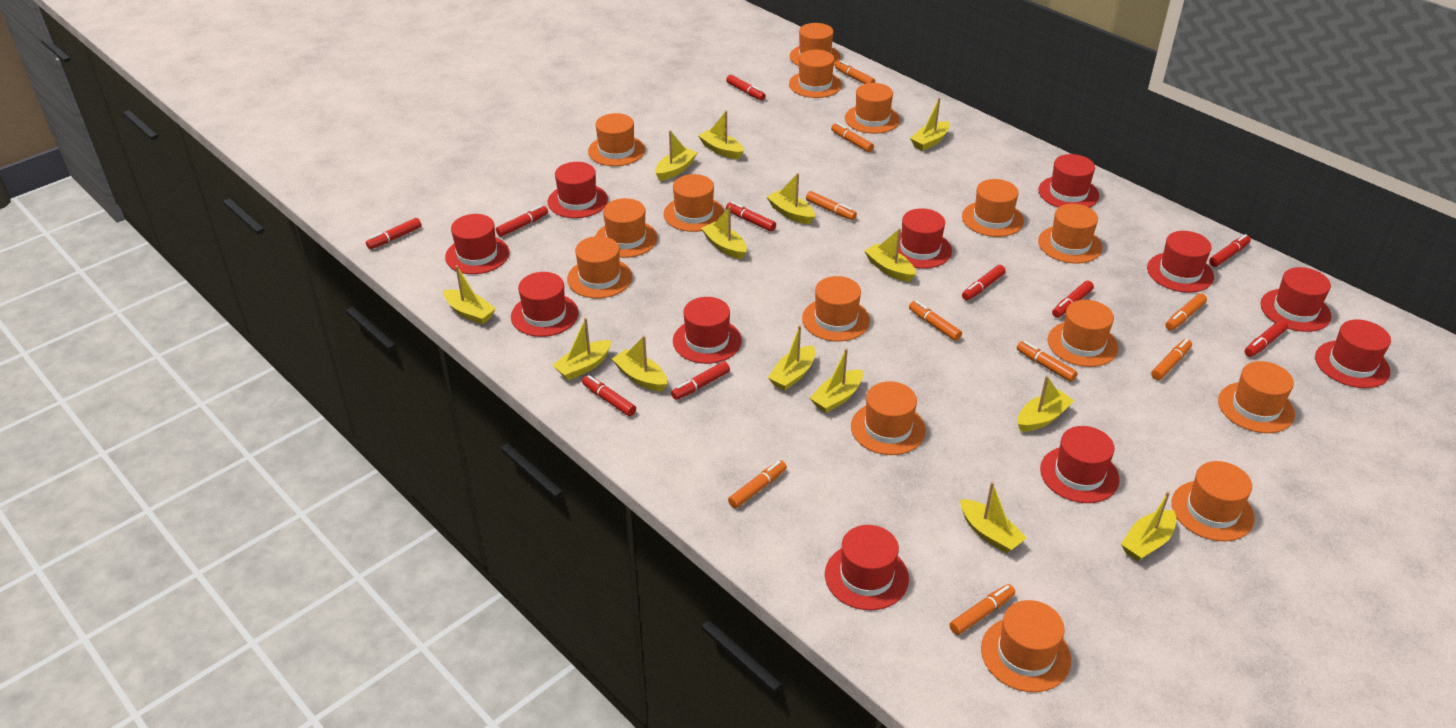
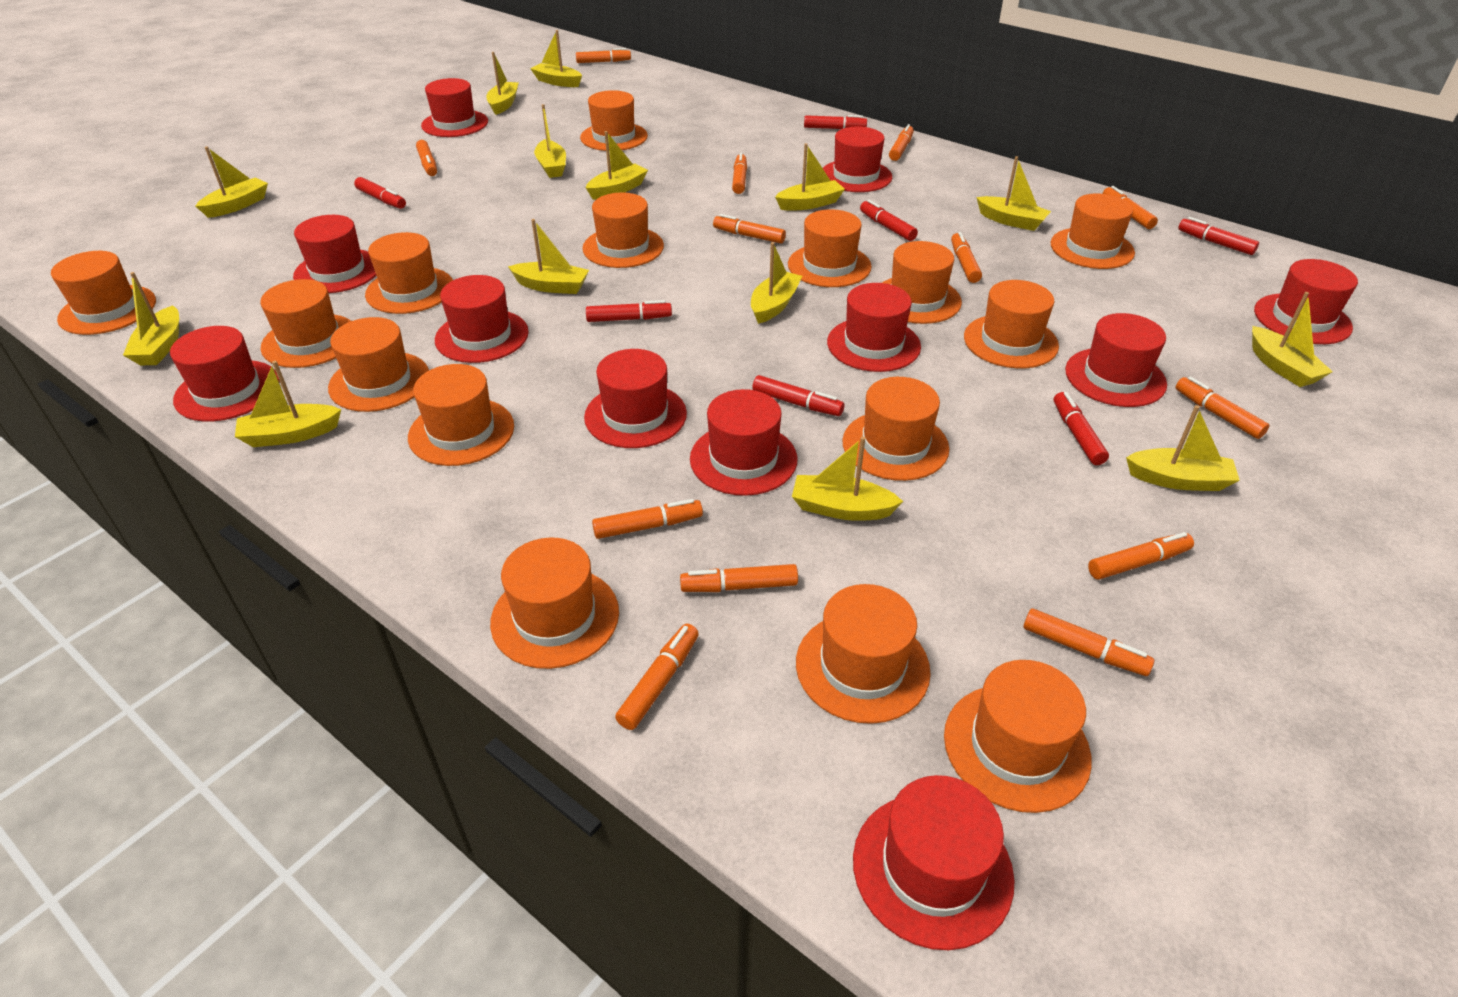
orange marker: [728,460,787,508] [806,191,857,220] [831,123,874,152] [835,61,875,84] [909,301,962,341] [949,584,1015,635] [1017,341,1078,382] [1151,339,1192,380] [1165,293,1207,330] = 9 -> [416,140,437,176] [576,48,631,63] [592,499,703,539] [615,624,699,730] [680,564,798,592] [713,214,786,244] [732,153,747,194] [889,124,914,161] [951,232,982,283] [1023,608,1154,676] [1088,532,1194,580] [1103,186,1158,229] [1175,376,1269,439] = 13
red marker: [366,218,422,249] [496,205,548,237] [582,375,636,416] [671,361,730,400] [726,75,766,101] [726,202,776,232] [962,265,1006,301] [1052,281,1094,318] [1209,234,1251,267] [1245,320,1288,357] = 10 -> [354,177,406,209] [586,300,672,322] [752,375,844,416] [804,115,867,129] [860,200,918,241] [1054,392,1109,465] [1178,217,1259,255] = 7

